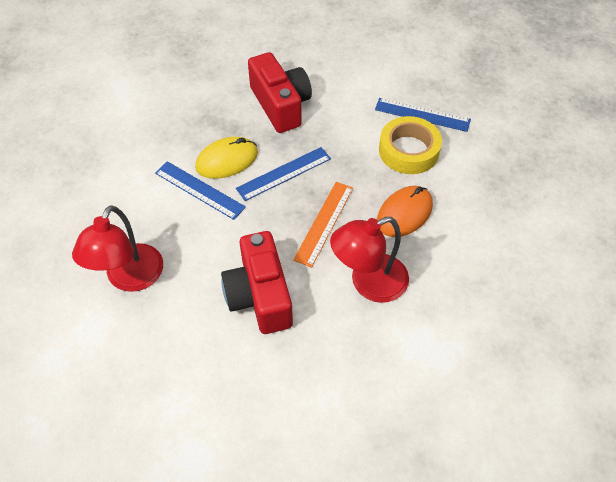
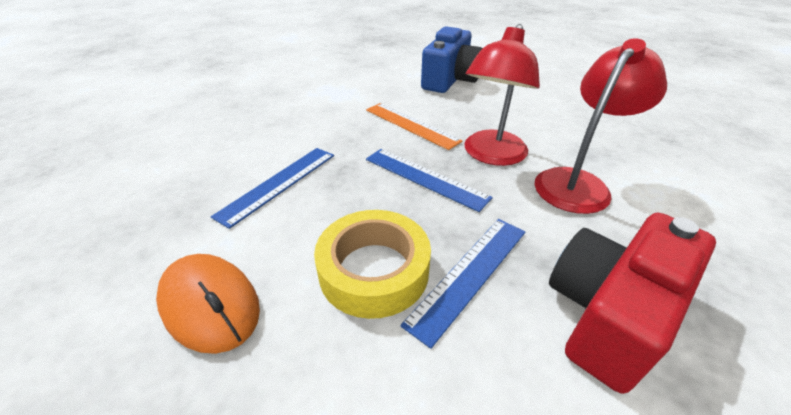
blue camera: none = 0 -> [421,26,483,93] = 1
red camera: [221,231,293,334] [248,52,312,133] = 2 -> [549,213,716,394] = 1
yellow mouse: [195,137,258,179] = 1 -> none = 0

